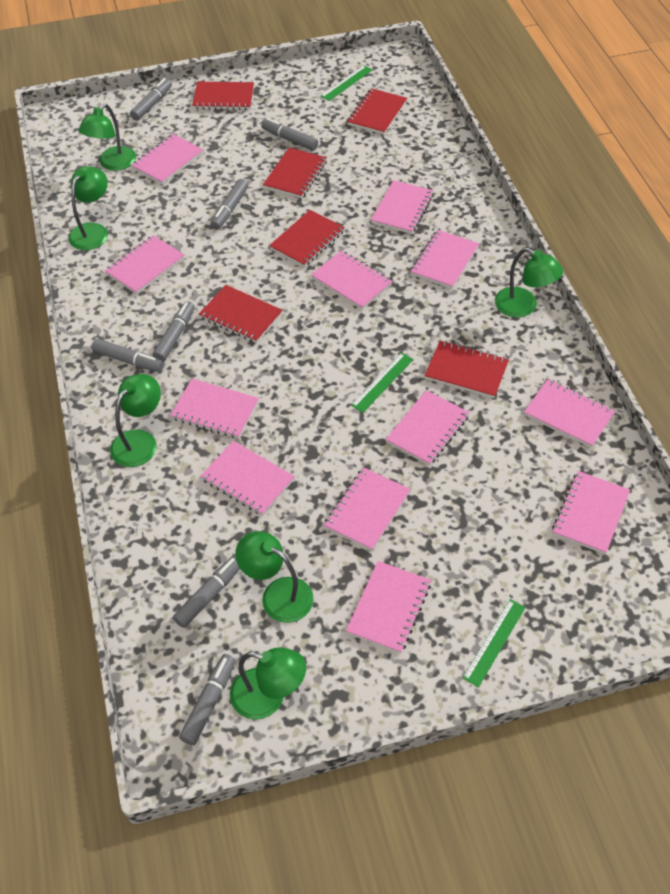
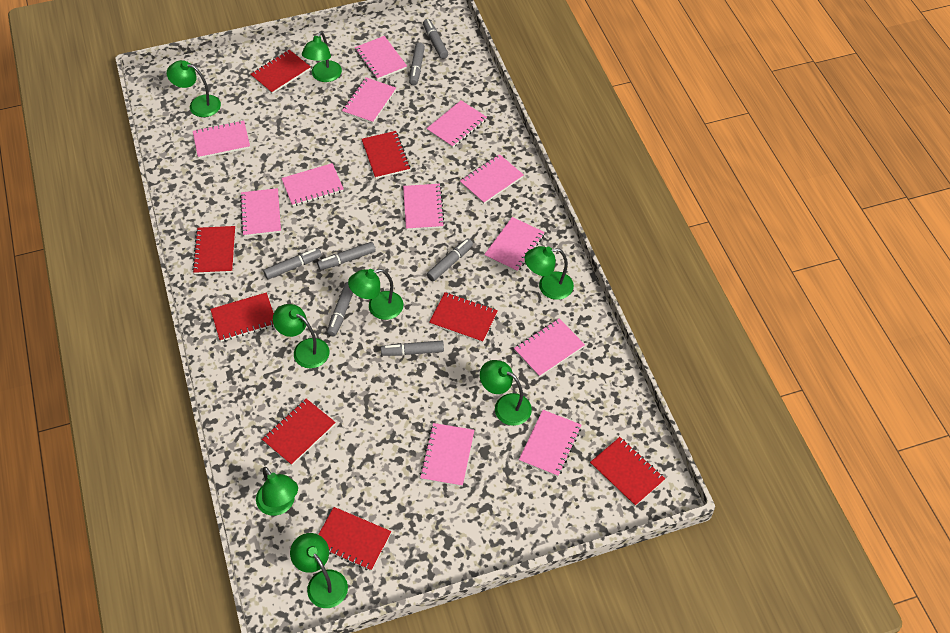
green lamp: [68,166,108,250] [78,104,136,171] [110,374,161,467] [230,647,306,720] [235,531,314,623] [495,248,563,317] = 6 -> [166,60,221,117] [256,467,298,516] [273,304,329,368] [290,533,348,608] [302,31,342,82] [348,269,403,320] [480,360,532,426] [525,246,574,300] = 8
green ruler: [320,65,373,101] [351,353,413,413] [463,599,526,687] = 3 -> none = 0
red notebook: [192,82,254,110] [199,285,283,343] [263,147,327,198] [269,210,345,267] [347,88,407,135] [425,341,509,398] = 6 -> [192,226,235,274] [210,293,274,342] [250,50,311,94] [262,399,336,465] [318,507,392,571] [362,131,410,179] [429,292,498,343] [590,437,665,506] = 8

